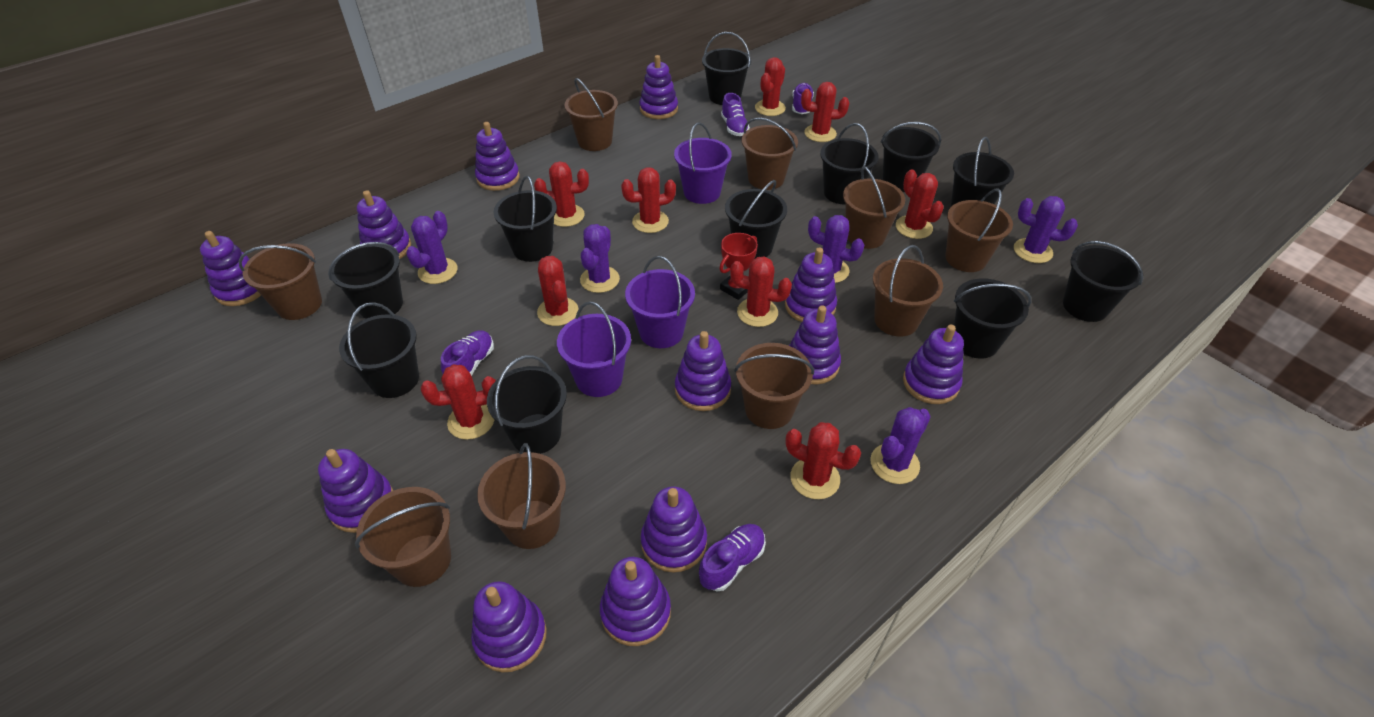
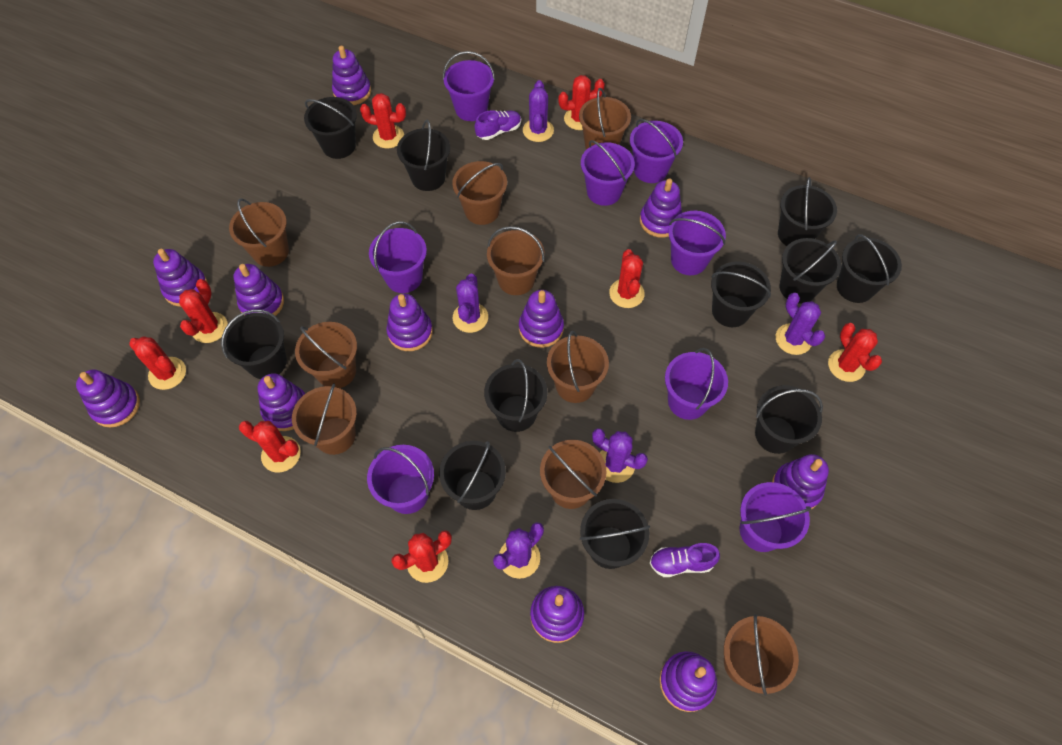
purple bucket: [557,301,631,397] [625,256,695,348] [674,122,732,204] = 3 -> [367,445,434,514] [369,222,427,293] [443,51,495,121] [581,140,635,206] [630,119,683,183] [665,348,728,420] [668,211,726,275] [740,482,811,552] = 8
purple shoe: [441,330,494,376] [699,524,766,592] [721,93,750,136] [792,83,814,114] = 4 -> [475,110,521,140] [650,543,720,577] = 2
purple stacking toy: [200,231,261,306] [318,449,393,533] [357,190,411,259] [471,581,547,672] [475,122,520,191] [600,557,671,646] [639,55,678,119] [641,486,707,573] [675,331,731,411] [785,248,837,322] [789,305,841,384] [903,325,964,404] = 12 -> [76,370,140,427] [153,249,208,307] [234,264,284,316] [257,373,306,431] [332,46,371,105] [386,294,433,351] [519,290,564,348] [530,586,584,643] [640,178,682,238] [659,651,717,712] [772,454,829,509] = 11
red cactus: [421,364,496,440] [534,161,589,227] [537,256,579,326] [621,167,676,233] [730,256,792,327] [755,57,786,116] [786,422,861,499] [801,82,849,142] [896,169,944,239] = 9 -> [129,336,186,390] [179,279,228,343] [239,421,301,473] [360,93,406,149] [391,530,452,583] [558,75,605,130] [609,249,645,308] [828,323,882,382] = 8
red trophy: [719,233,758,300] = 1 -> none = 0

